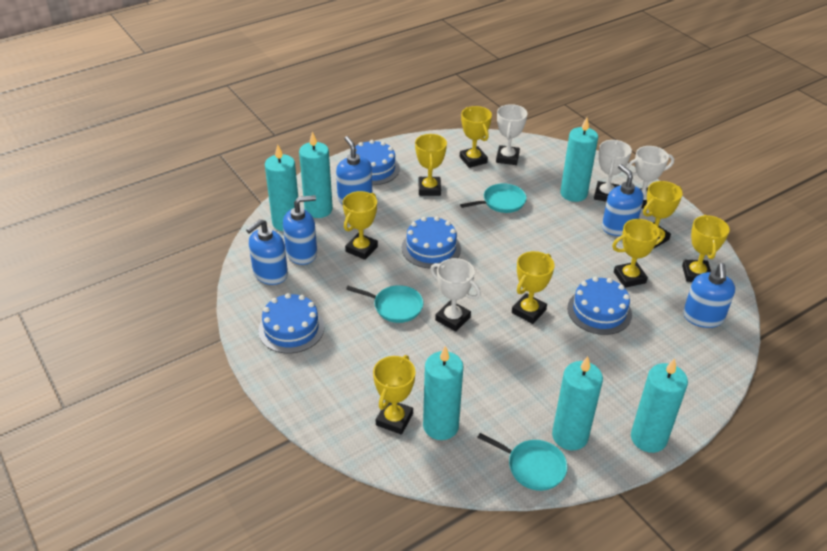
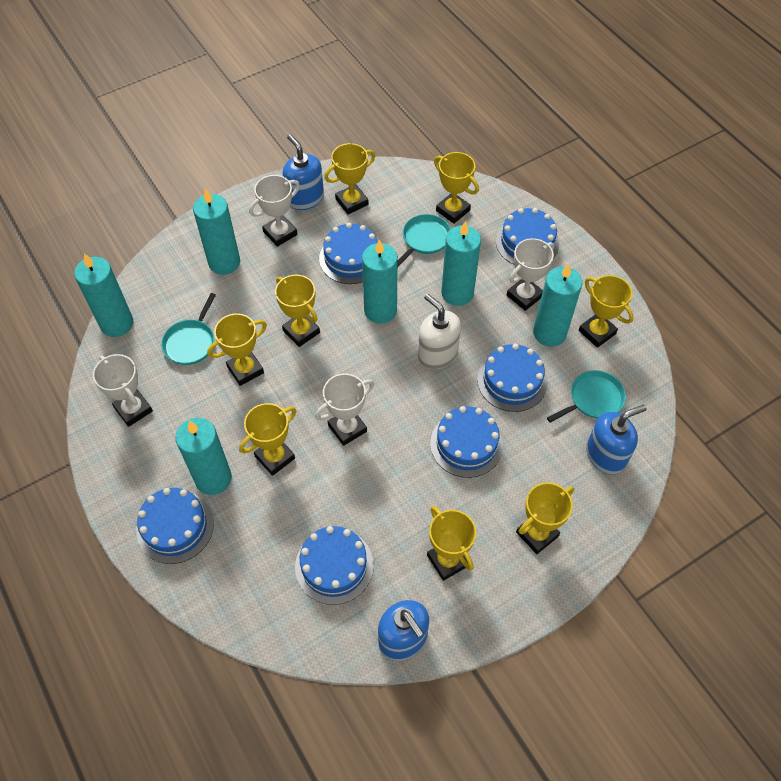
blue cake: [258,293,324,354] [350,140,400,185] [402,216,461,269] [567,277,632,335] = 4 -> [136,488,214,564] [295,526,374,605] [319,223,378,284] [430,406,503,478] [477,344,548,412] [496,208,559,265] = 6
blue soap dispenser: [246,219,288,285] [283,195,317,265] [336,136,372,204] [602,164,644,236] [683,263,735,328] = 5 -> [283,134,324,210] [378,600,429,661] [586,405,647,475] = 3
white soap dispenser: none = 0 -> [418,294,461,369] = 1

